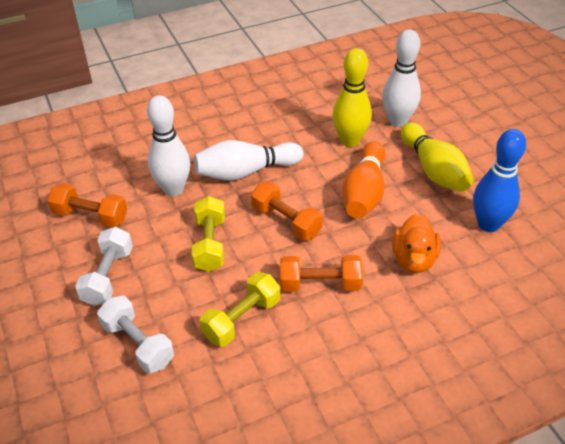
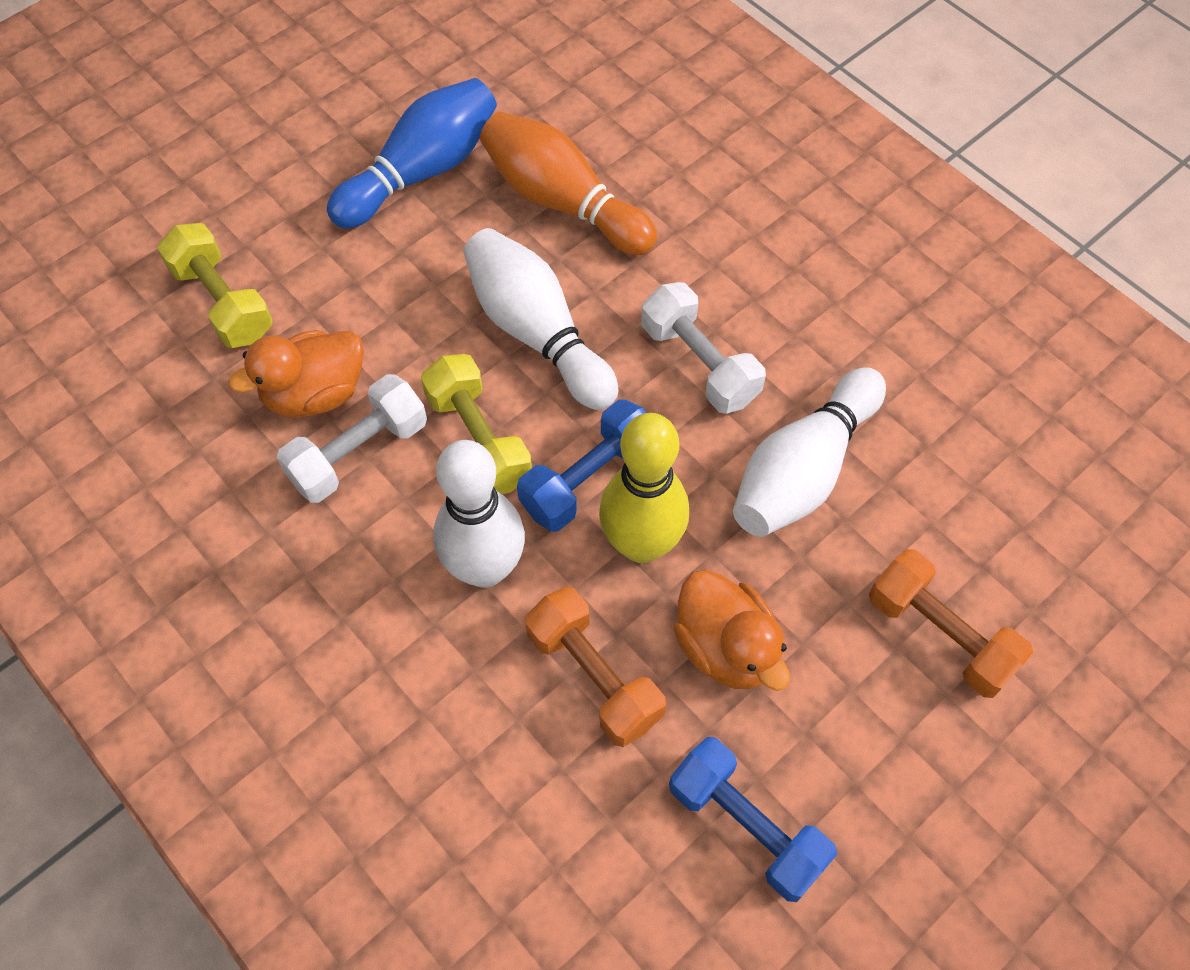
blue dumbbell: none = 0 -> [517,400,646,532] [669,737,837,902] = 2
orange duck: [392,214,441,273] = 1 -> [228,330,364,418] [673,570,790,691] = 2
orange dumbbell: [47,183,127,228] [251,182,323,241] [280,255,363,292] = 3 -> [525,587,666,747] [869,549,1033,698] = 2
yellow bowling pin: [333,48,372,147] [401,122,473,192] = 2 -> [599,413,689,563] = 1

